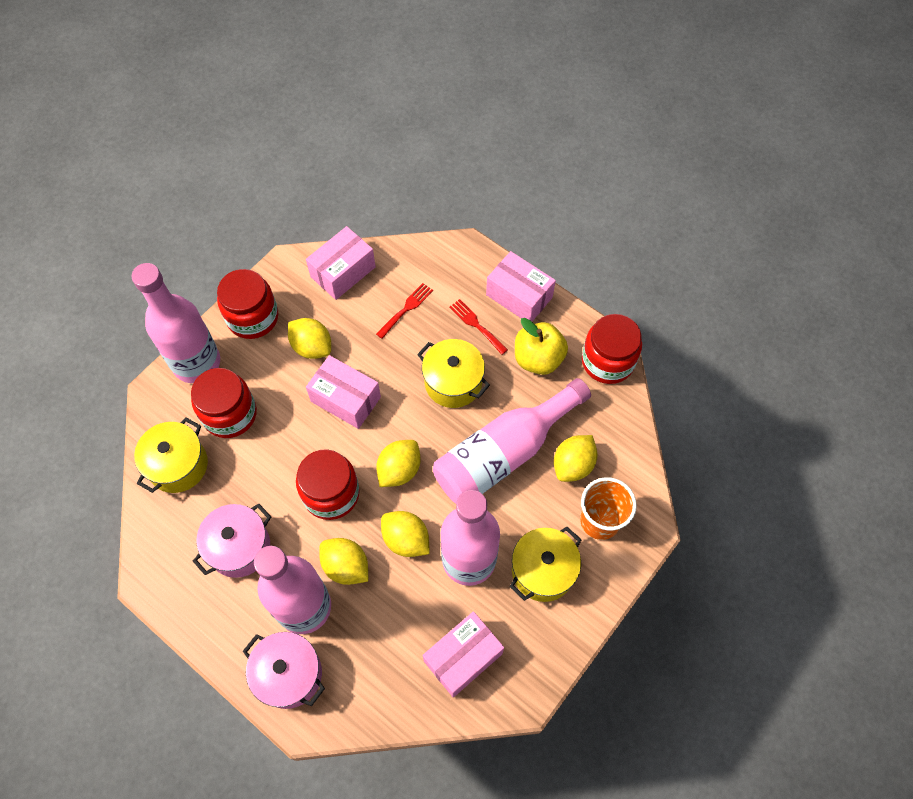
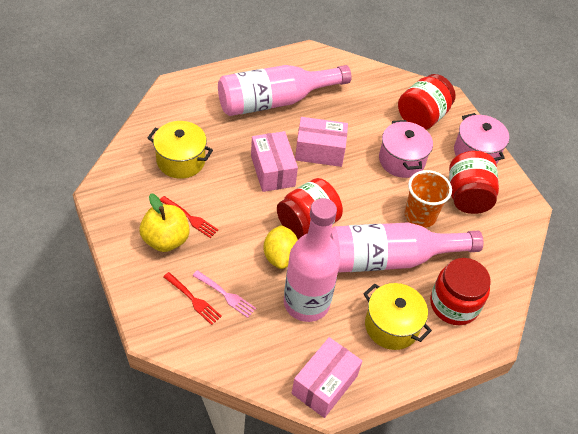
pink bottle: [132,263,220,383] [254,546,331,634] [433,378,591,504] [441,490,500,586] = 4 -> [218,65,351,116] [284,198,340,322] [331,222,483,273] = 3
pink box: [306,226,376,300] [306,355,381,429] [423,611,504,697] [486,251,556,321] = 4 -> [251,131,298,192] [292,337,362,418] [295,117,348,167] = 3
pink fork: none = 0 -> [193,270,256,318] = 1
yellow lemon: [288,318,331,359] [319,538,368,585] [376,440,420,487] [381,511,430,557] [554,435,598,482] = 5 -> [263,225,298,269] = 1
yellow pot: [134,417,208,493] [417,339,490,408] [510,527,582,602] = 3 -> [147,121,213,179] [364,283,432,350] = 2

